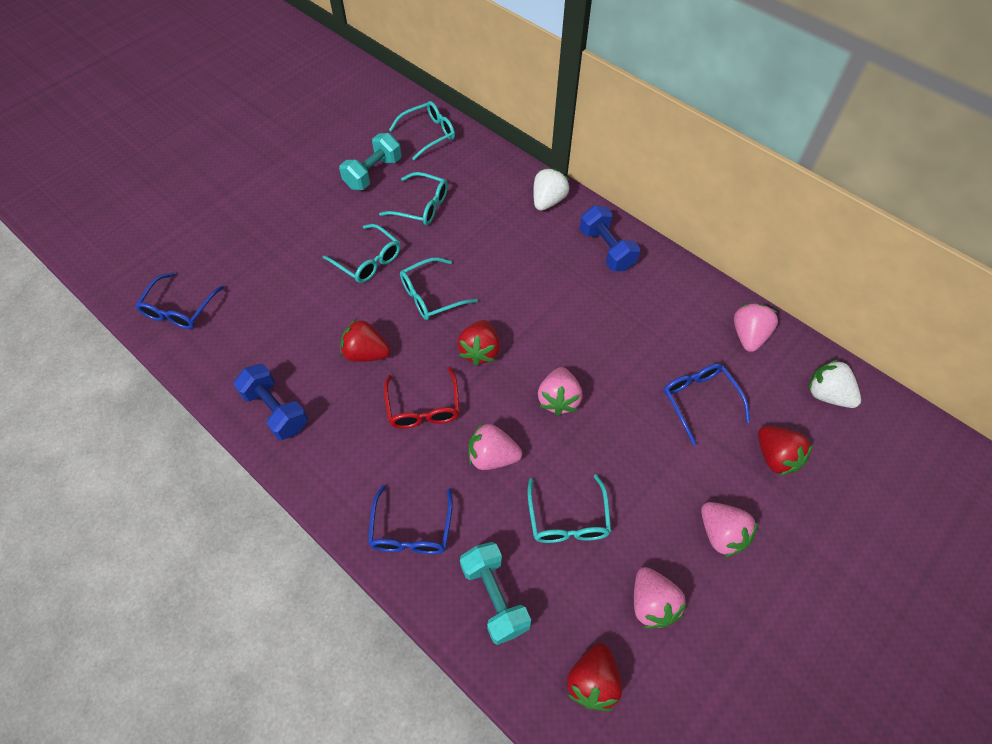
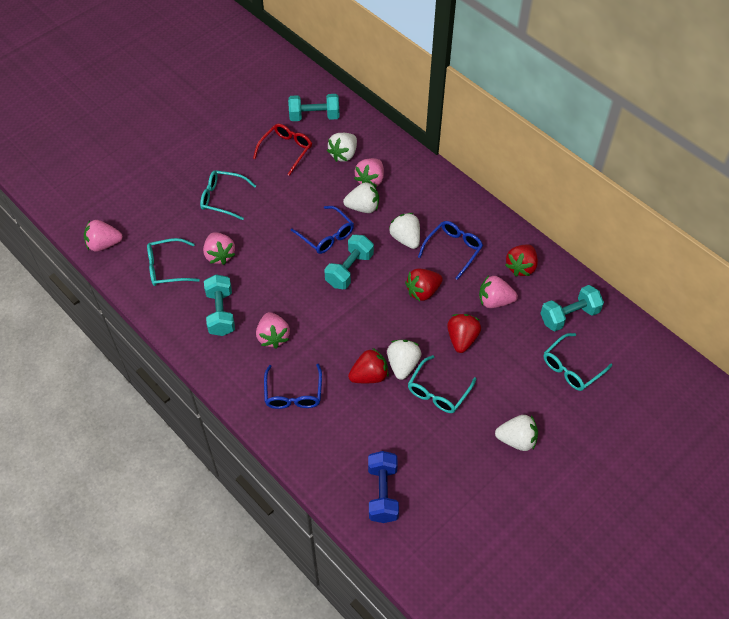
blue dumbbell: [233,364,308,440] [580,205,640,271] = 2 -> [368,451,399,523] = 1
turquoise dumbbell: [339,133,401,190] [460,542,531,645] = 2 -> [204,274,235,336] [288,94,340,121] [324,235,374,289] [540,285,604,331] = 4
turquoise glasses: [323,224,400,283] [379,172,448,225] [389,101,455,160] [400,257,478,320] [527,474,611,543] = 5 -> [147,238,200,286] [200,170,256,220] [408,355,476,413] [544,333,612,391] = 4
white strawberry: [533,168,569,211] [808,359,861,408] = 2 -> [327,133,357,162] [343,182,379,213] [387,340,421,380] [389,213,420,249] [495,415,538,451] = 5

